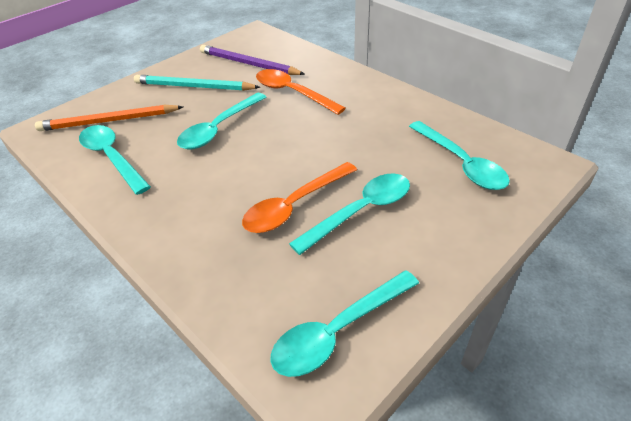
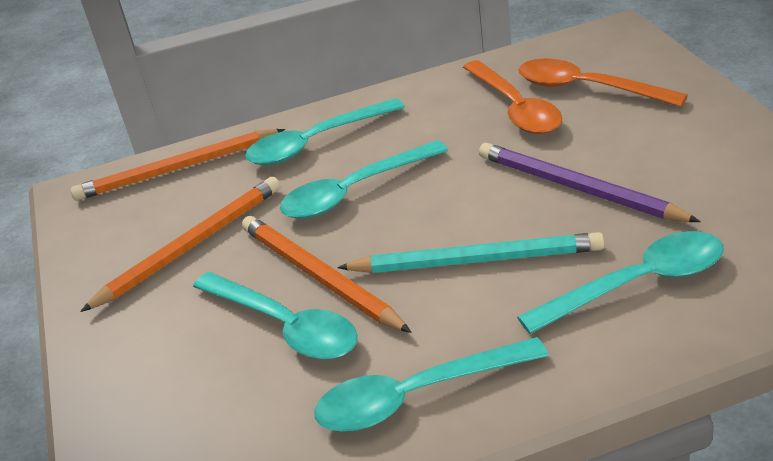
orange pencil: [35,105,183,131] = 1 -> [71,129,285,201] [80,177,280,312] [242,216,412,333] = 3

